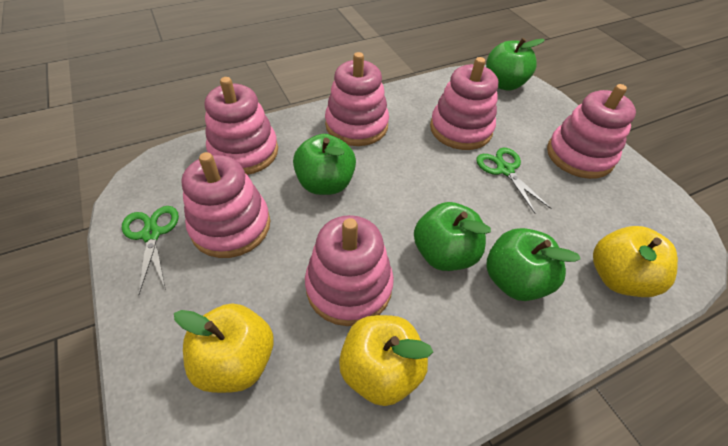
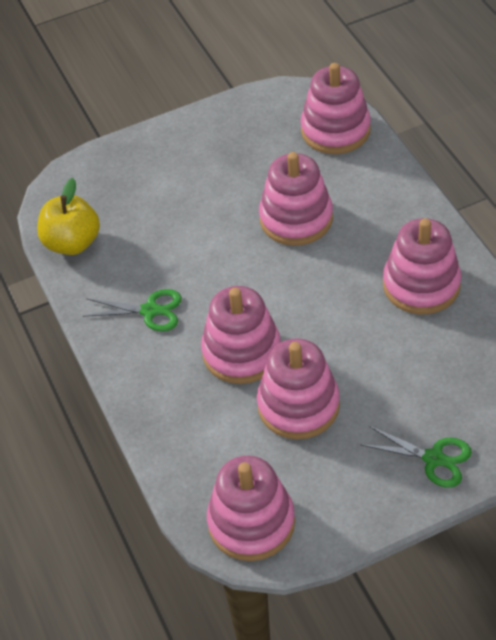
green apple: [293,134,356,195] [414,202,491,271] [486,38,545,91] [487,228,581,301] = 4 -> none = 0
yellow apple: [174,303,274,393] [339,315,433,406] [593,226,678,297] = 3 -> [37,178,100,255] = 1

